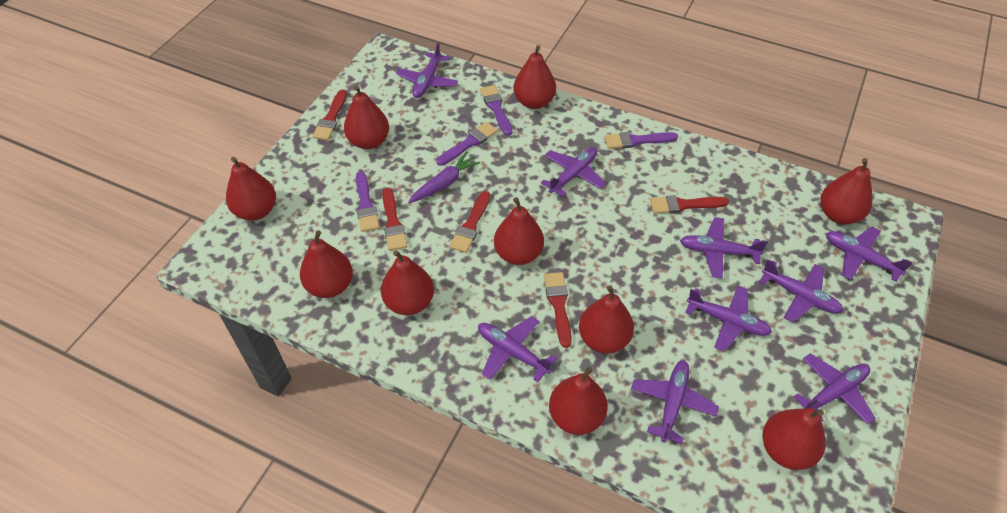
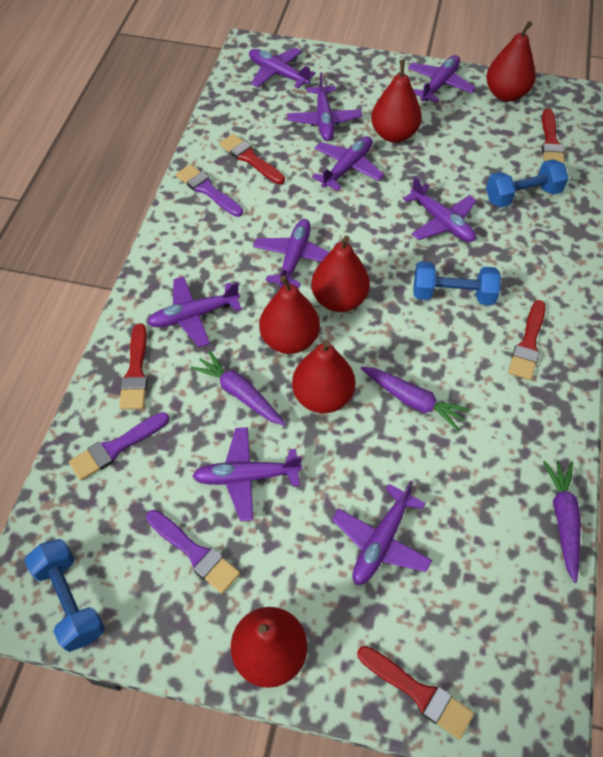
blue dumbbell: none = 0 -> [24,539,105,652] [413,262,501,305] [486,159,569,208] = 3
purple brush: [356,171,380,232] [436,122,498,166] [480,85,512,136] [605,132,678,149] = 4 -> [69,412,169,481] [146,510,240,594] [176,164,243,217] = 3
purple carrot: [408,152,480,203] = 1 -> [191,350,285,426] [361,367,471,431] [543,461,581,583] = 3
red pear: [226,157,276,221] [300,230,353,298] [344,85,389,149] [381,250,434,315] [494,197,544,265] [513,45,556,109] [549,367,608,435] [579,285,634,354] [762,408,826,470] [821,158,873,224] = 10 -> [231,607,307,688] [259,275,320,354] [292,340,356,413] [311,236,370,312] [371,60,422,143] [486,21,536,102] = 6

